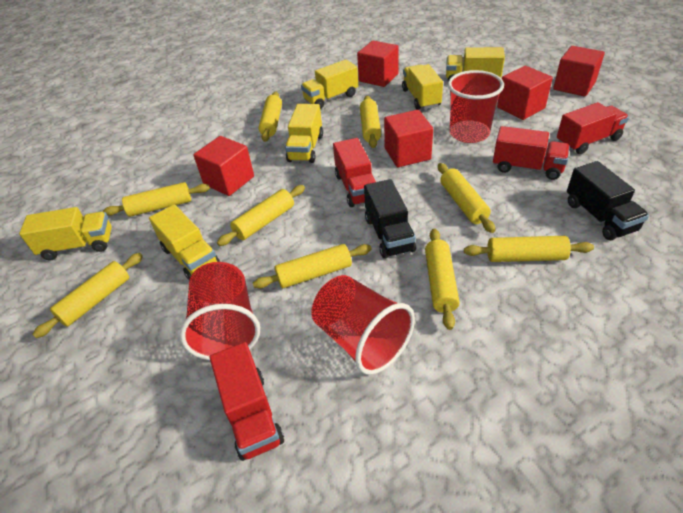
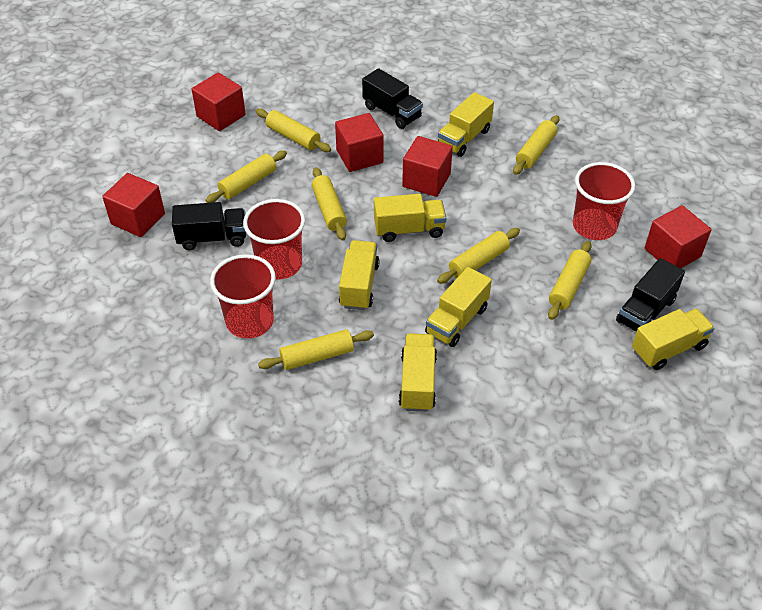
black truck: [364,179,416,259] [567,161,649,240] = 2 -> [172,202,246,250] [362,68,423,129] [616,258,685,332] = 3
red truck: [210,342,284,461] [333,138,376,207] [493,126,570,180] [557,102,629,154] = 4 -> none = 0
yellow rolling pin: [32,253,143,338] [103,182,210,217] [217,185,305,246] [253,244,372,289] [259,92,282,142] [360,96,381,148] [425,228,460,330] [438,163,495,233] [464,236,594,262] = 9 -> [205,150,287,203] [256,109,331,152] [258,329,374,370] [312,167,347,241] [437,228,520,284] [513,115,559,175] [548,241,592,320] = 7

